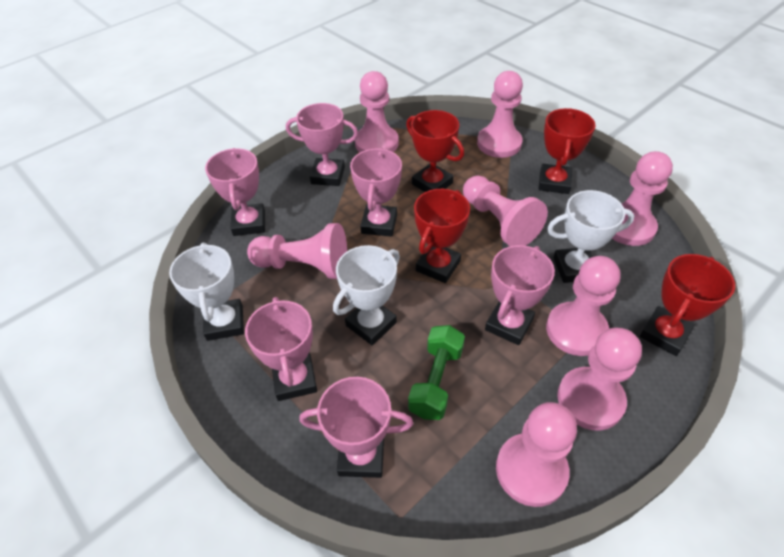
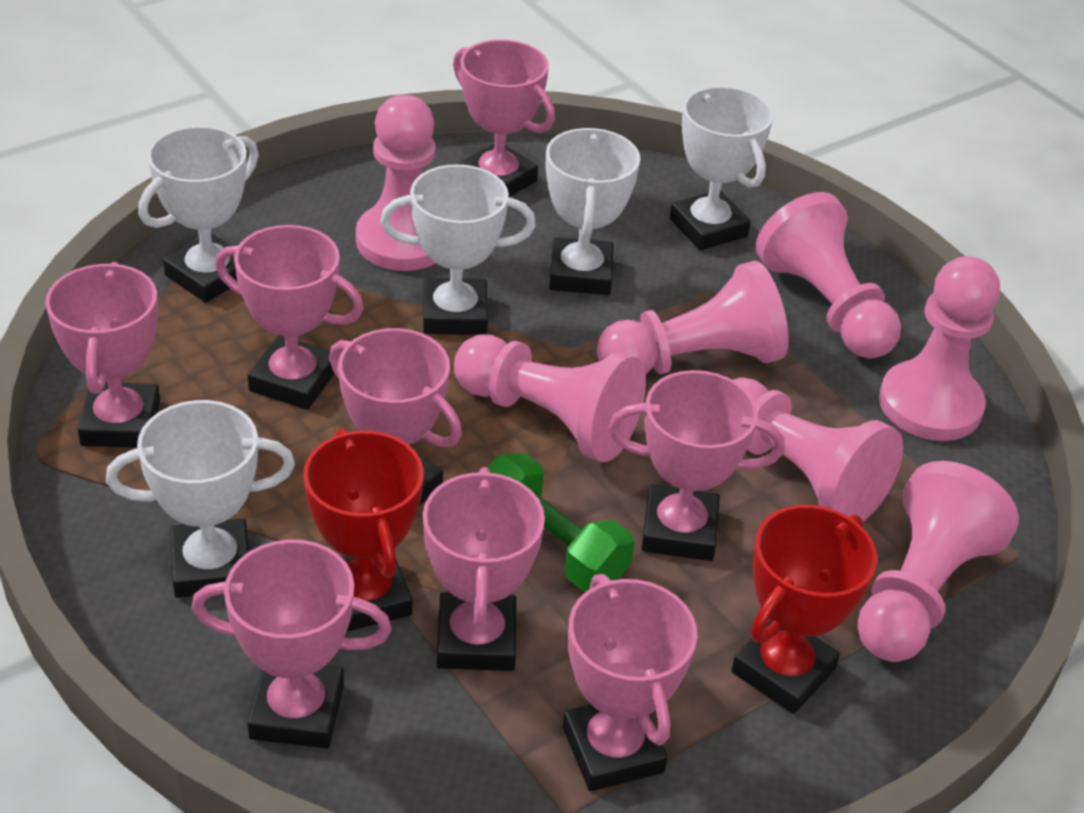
pink pawn: [247,223,347,279] [355,71,399,152] [463,176,548,246] [477,71,523,158] [496,402,577,507] [546,256,621,356] [557,328,642,431] [612,151,673,246] = 8 -> [356,95,436,271] [454,335,646,462] [597,261,789,374] [733,378,903,522] [756,192,901,359] [857,461,1019,662] [879,256,1000,441] = 7
pink trophy: [205,148,265,236] [245,297,317,401] [286,103,358,186] [299,377,413,478] [350,148,402,237] [485,245,555,345] = 6 -> [45,262,160,447] [192,539,391,749] [215,225,364,410] [329,328,462,506] [423,467,545,671] [453,39,555,197] [563,574,697,791] [608,370,784,561] = 8
red trophy: [406,110,464,192] [414,189,470,283] [539,108,596,194] [640,254,735,356] = 4 -> [303,428,424,632] [731,505,877,714] = 2
white trophy: [169,243,244,341] [333,245,400,345] [547,190,635,283] = 3 -> [106,400,295,598] [138,126,259,303] [381,164,536,335] [546,128,640,295] [670,86,773,250] = 5

